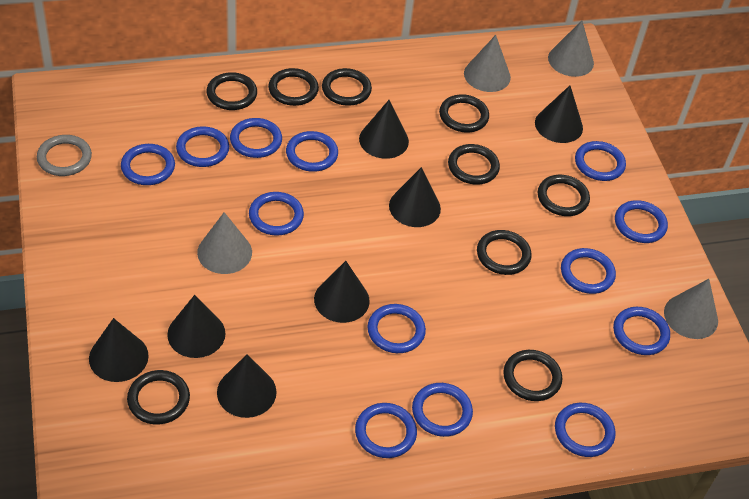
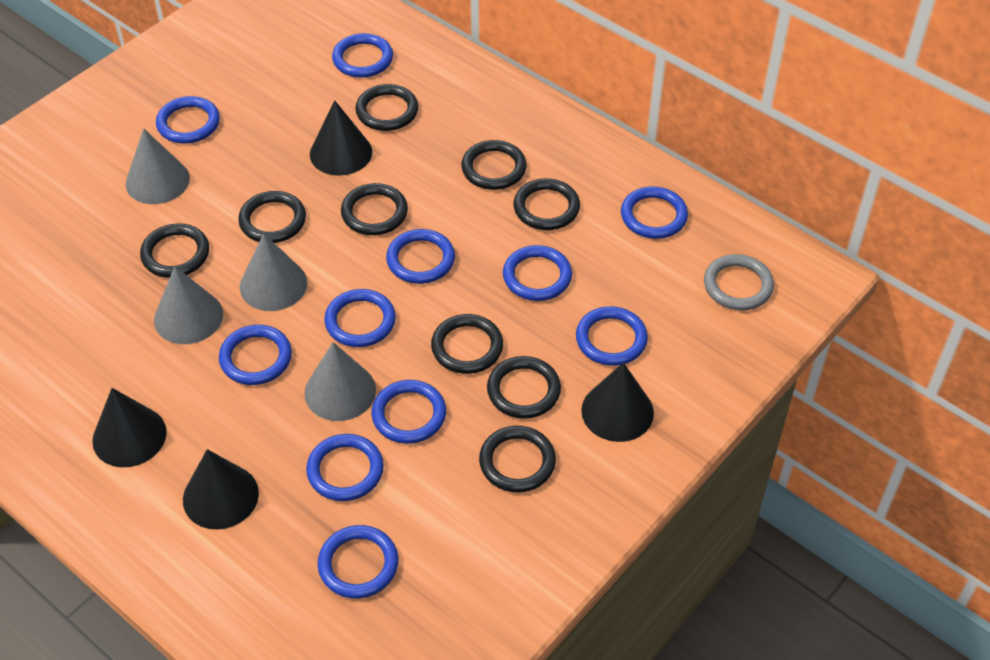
black cone: [89,318,149,382] [167,295,226,358] [217,354,277,418] [314,261,370,323] [359,100,409,159] [389,167,441,227] [535,85,583,143] = 7 -> [92,388,167,467] [183,449,259,530] [310,100,372,176] [581,362,654,442] = 4
blue ring: [121,144,175,185] [176,126,229,167] [230,118,282,158] [249,192,304,236] [286,131,338,172] [355,403,417,458] [368,304,426,353] [412,383,473,437] [555,403,616,457] [561,248,616,294] [575,141,626,181] [613,307,670,355] [615,200,668,243] = 13 -> [156,96,220,143] [219,325,292,385] [306,434,384,501] [318,525,399,599] [324,289,396,347] [332,33,393,78] [372,380,446,444] [386,229,455,284] [503,245,572,301] [576,306,648,366] [621,186,688,239] = 11

